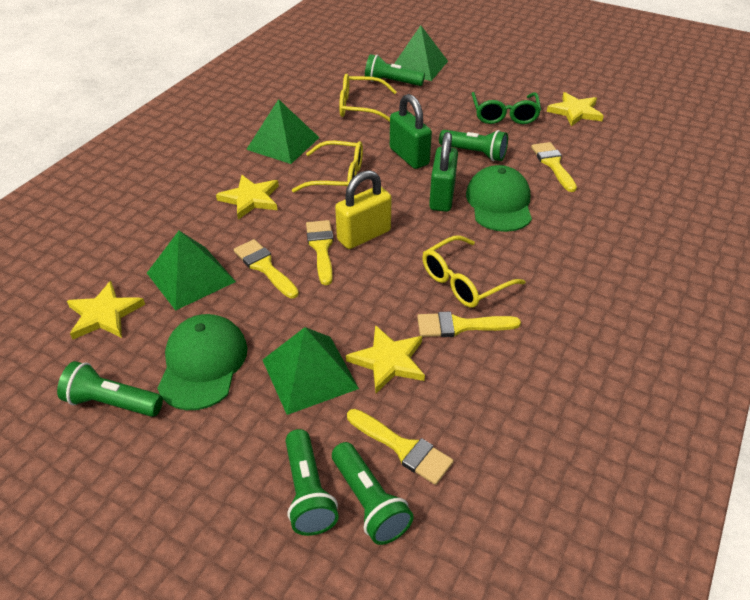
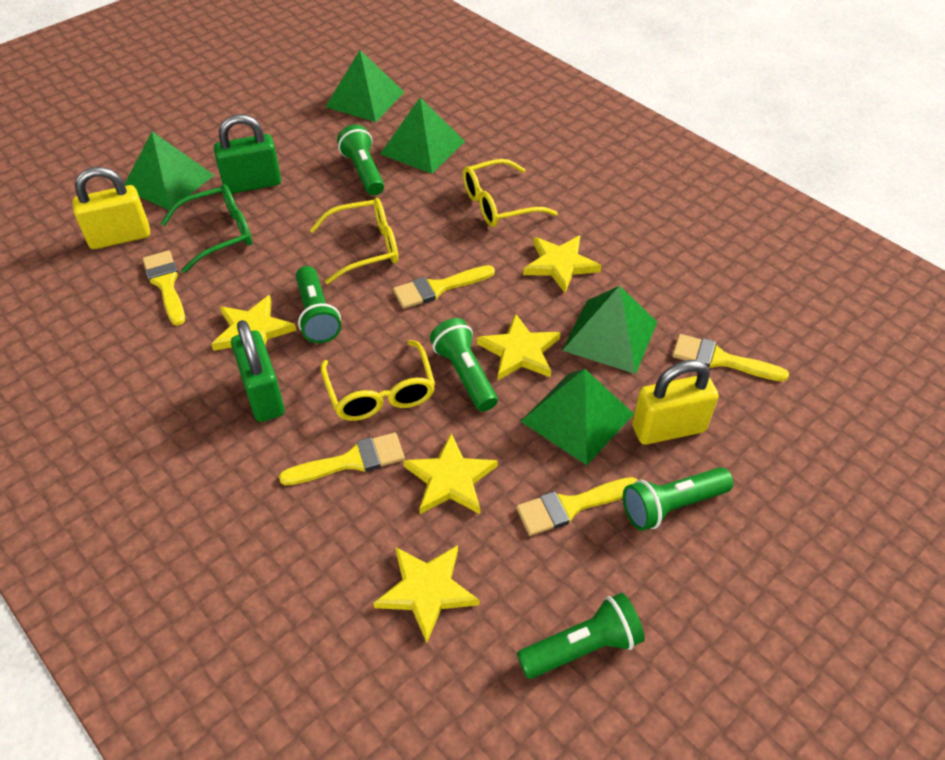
green cap: [157,314,248,410] [466,165,532,232] = 2 -> none = 0
green pyramid: [147,231,236,311] [246,99,320,164] [263,327,359,415] [394,25,448,81] = 4 -> [124,132,214,210] [325,50,404,122] [380,97,465,174] [520,369,634,465] [562,286,657,374] = 5
yellow padlock: [335,170,392,249] = 1 -> [72,167,150,249] [632,360,719,445] = 2
yellow star: [67,281,145,340] [216,175,279,220] [346,325,425,393] [547,92,604,126] = 4 -> [211,295,296,351] [373,545,479,643] [403,434,498,514] [477,313,560,380] [523,236,602,293] = 5

